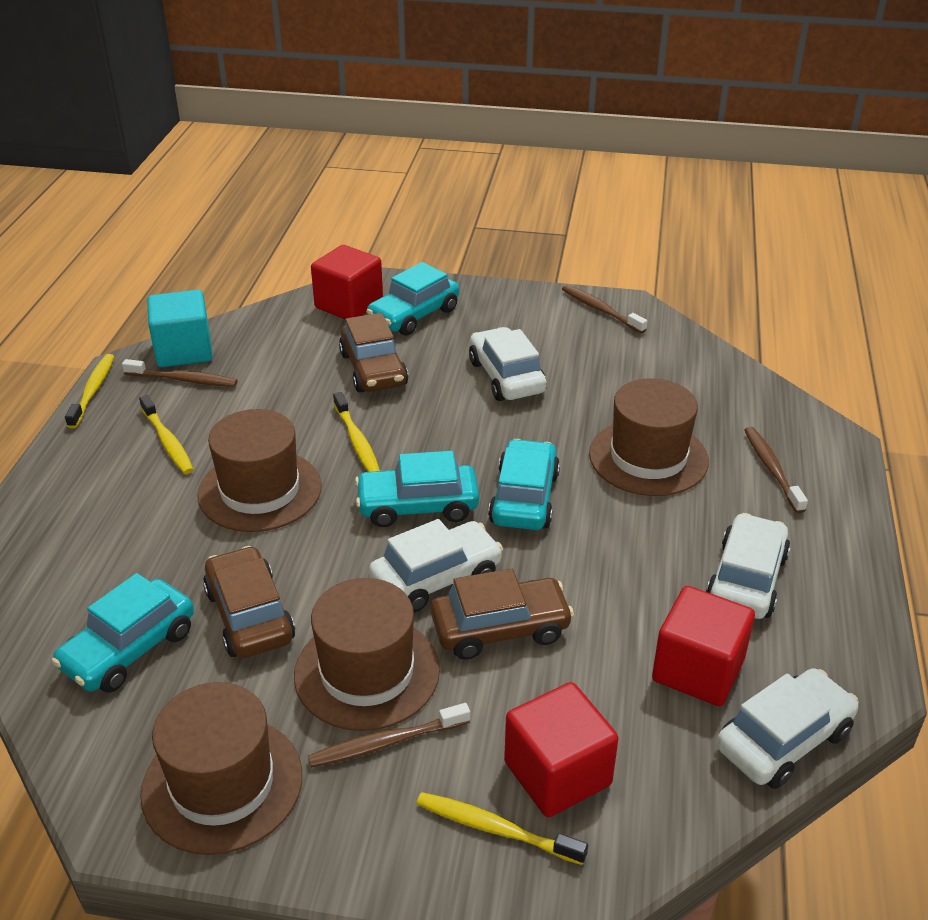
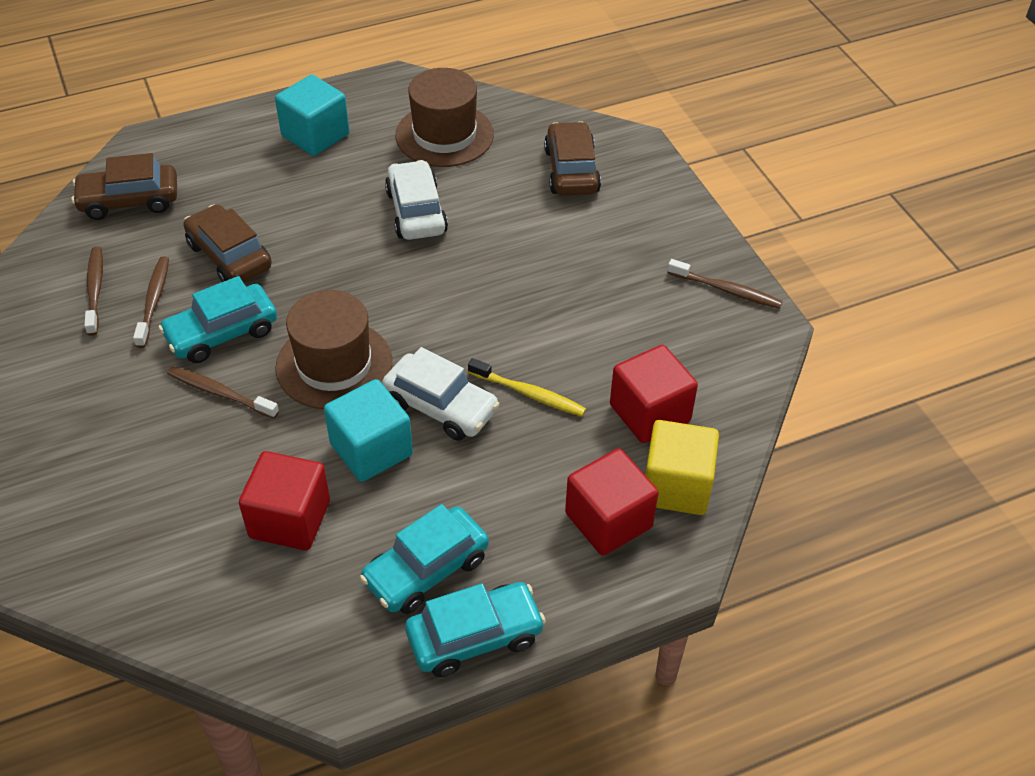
brown hat: [140,682,302,855] [197,409,322,532] [294,578,440,731] [589,378,709,496] = 4 -> [275,290,392,409] [396,68,494,167] = 2
turquoise car: [51,573,194,693] [355,451,479,527] [366,262,460,336] [488,439,560,530] = 4 -> [158,276,277,363] [360,504,489,614] [405,582,546,677] = 3
turquoise cube: [147,290,212,367] = 1 -> [275,75,349,156] [324,379,413,482] = 2
white car: [369,519,503,612] [469,327,547,401] [706,513,790,619] [716,668,859,789] = 4 -> [382,347,500,441] [385,160,448,240] = 2
yellow cube: none = 0 -> [645,420,719,515] = 1
yellow toothbrush: [65,354,114,429] [139,395,194,474] [333,392,380,472] [416,792,588,865] = 4 -> [468,358,586,416] = 1

